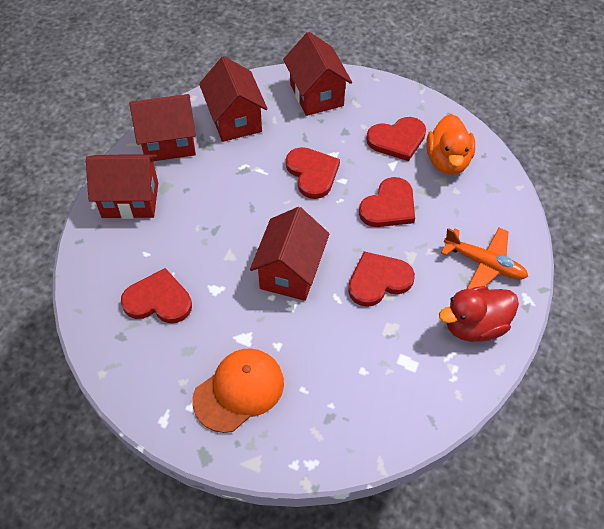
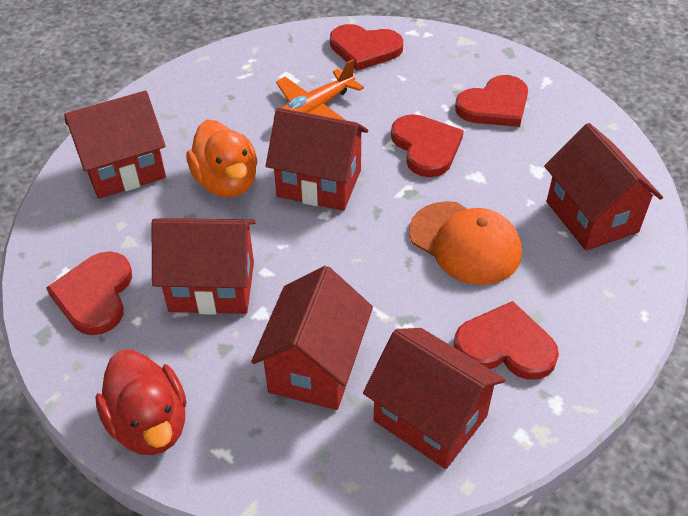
red house: [86,154,158,219] [129,94,196,161] [199,56,268,142] [250,207,330,301] [283,32,352,116] = 5 -> [64,91,166,199] [152,218,256,315] [251,266,373,410] [266,108,368,211] [363,328,506,469] [544,123,663,251] = 6

